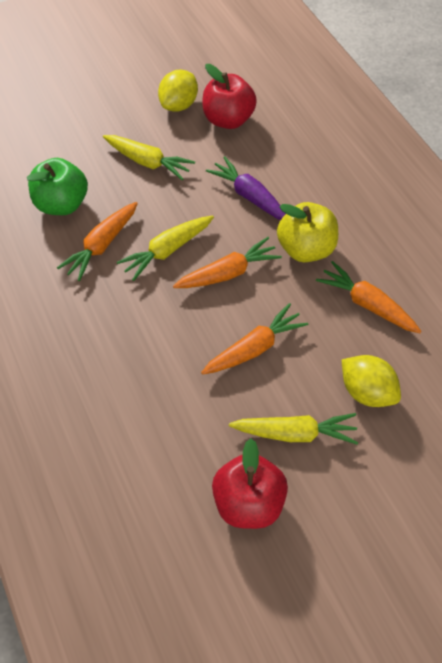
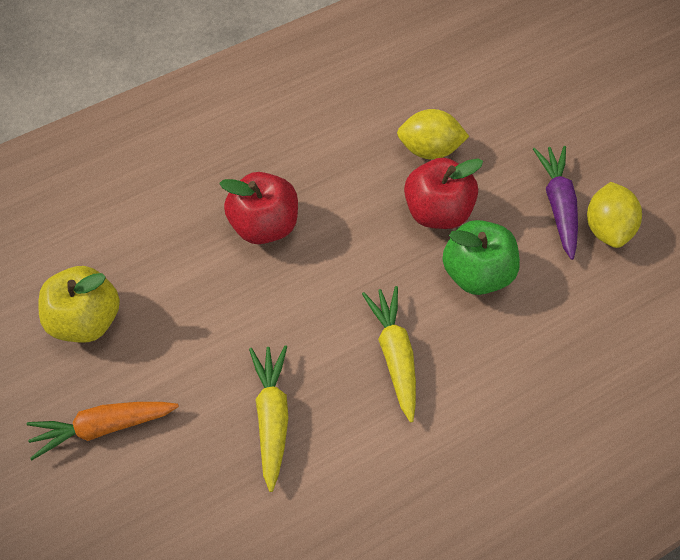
orange carrot: [57,202,138,281] [173,237,282,288] [201,303,308,375] [316,261,421,333] = 4 -> [27,402,179,460] = 1
yellow carrot: [103,135,195,180] [117,216,214,281] [229,413,358,445] = 3 -> [249,345,288,492] [362,286,416,422] = 2

